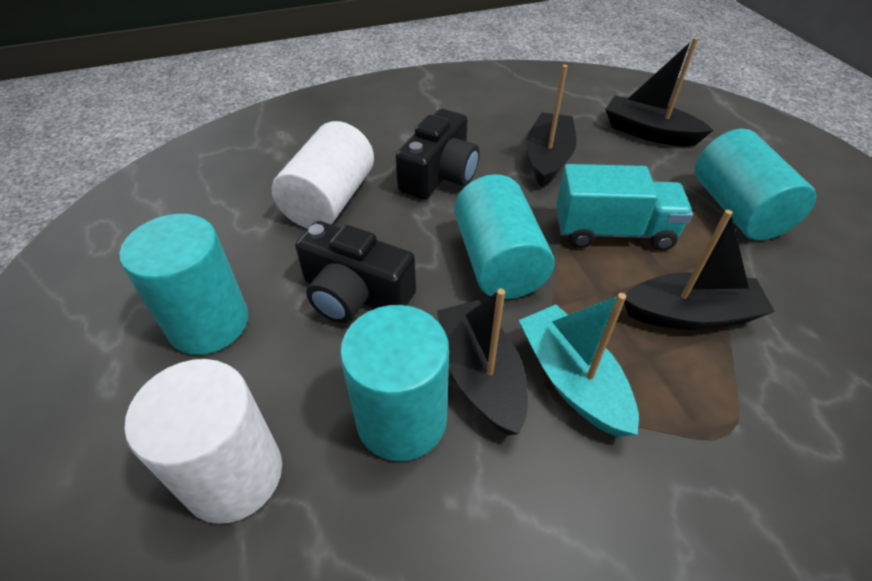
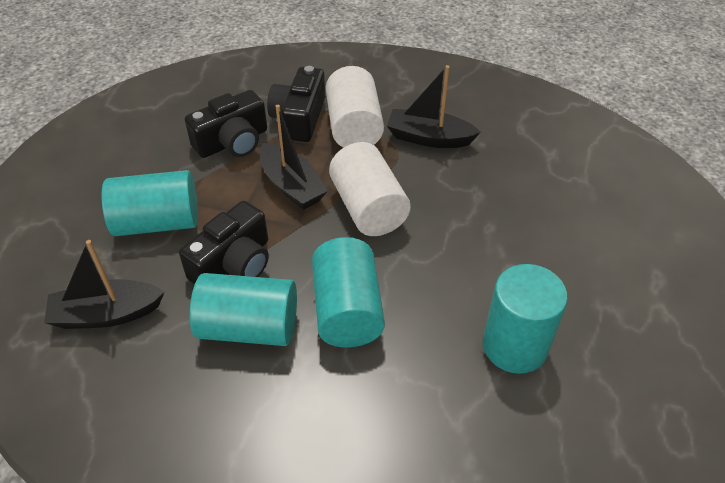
black boat: [437,289,528,435] [526,65,576,187] [605,37,713,147] [624,210,775,330] = 4 -> [44,240,165,329] [260,105,328,210] [387,65,481,148] = 3
black camera: [295,221,416,323] [395,109,480,200] = 2 -> [179,201,269,284] [185,90,267,158] [267,66,325,142] = 3
turquoise boat: [519,293,639,437] = 1 -> none = 0
turquoise truck: [557,164,693,251] = 1 -> none = 0

